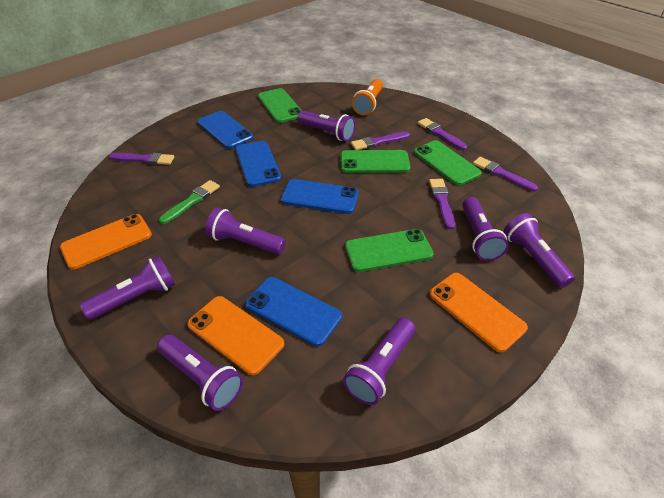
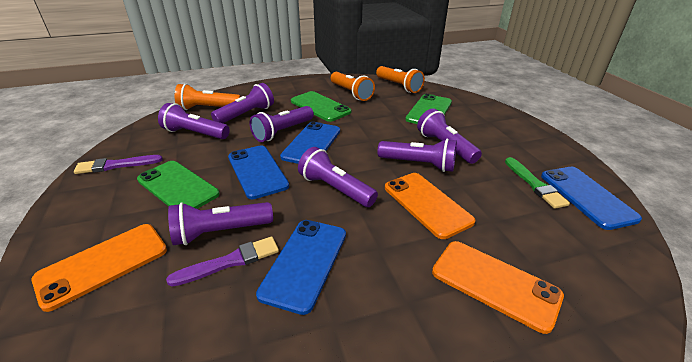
green phone: [258,88,302,123] [341,150,410,173] [345,229,434,272] [414,140,482,186] = 4 -> [137,161,220,209] [291,91,351,122] [405,94,452,124] = 3
orange flashlight: [352,79,383,115] = 1 -> [175,84,241,110] [331,72,375,101] [376,66,425,93] = 3
purple brush: [109,153,174,165] [351,132,410,150] [418,118,467,150] [429,179,455,229] [473,157,538,192] = 5 -> [74,155,163,174] [166,236,279,287] = 2

